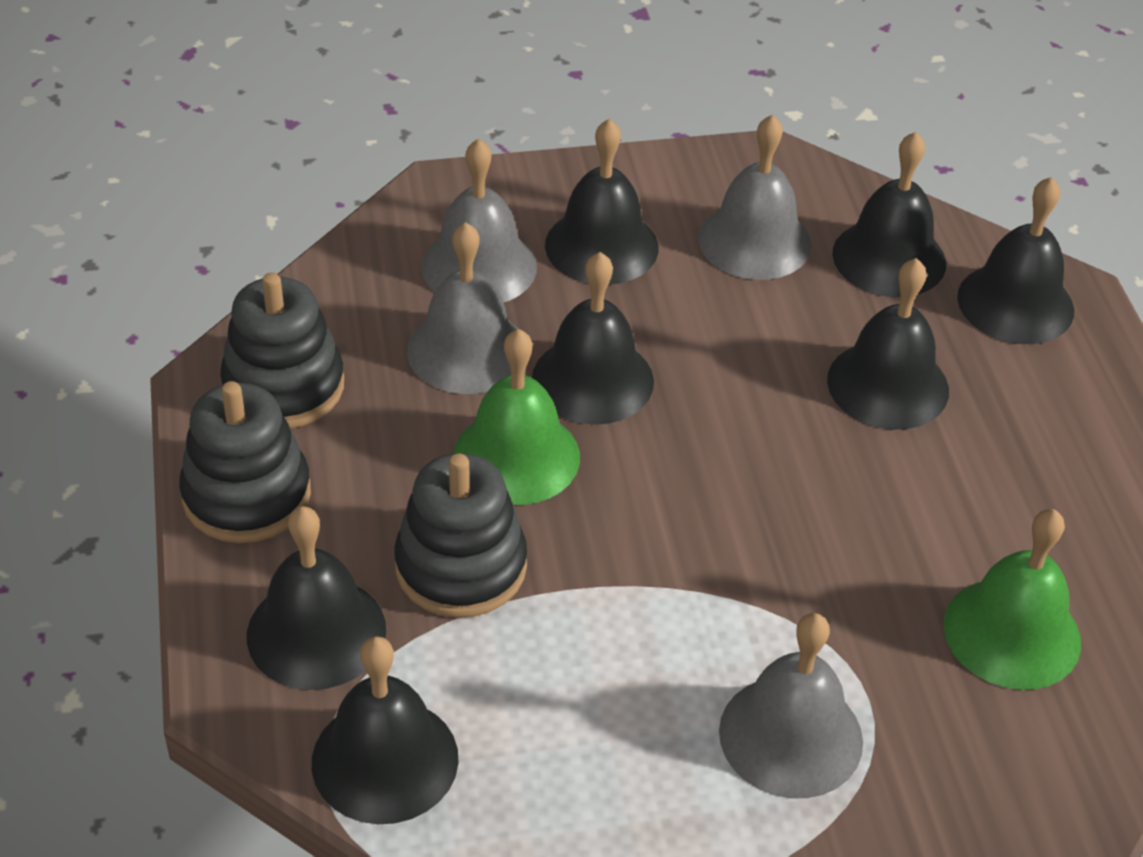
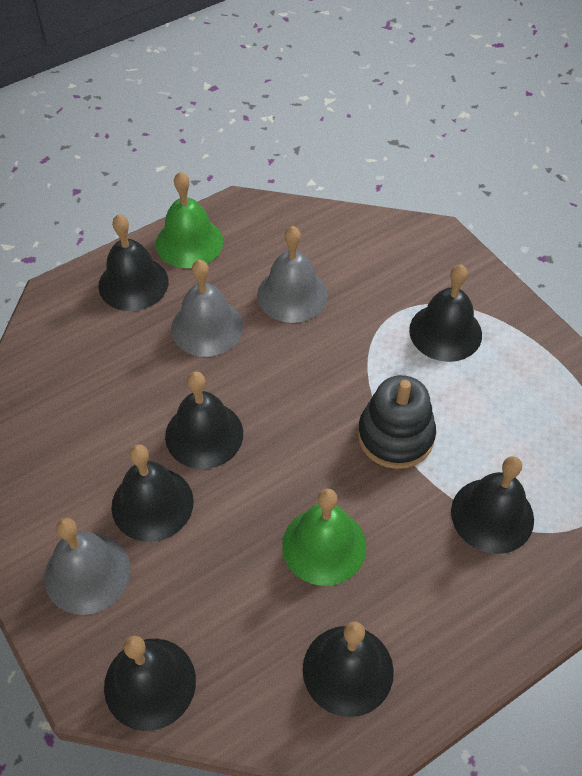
black stacking toy: [179,381,311,543] [220,272,344,428] [394,453,527,618] = 3 -> [358,375,436,469] = 1
grey bell: [407,222,518,394] [422,138,537,302] [698,115,811,280] [719,613,863,798] = 4 -> [44,518,131,615] [171,260,243,357] [257,226,328,323] = 3

